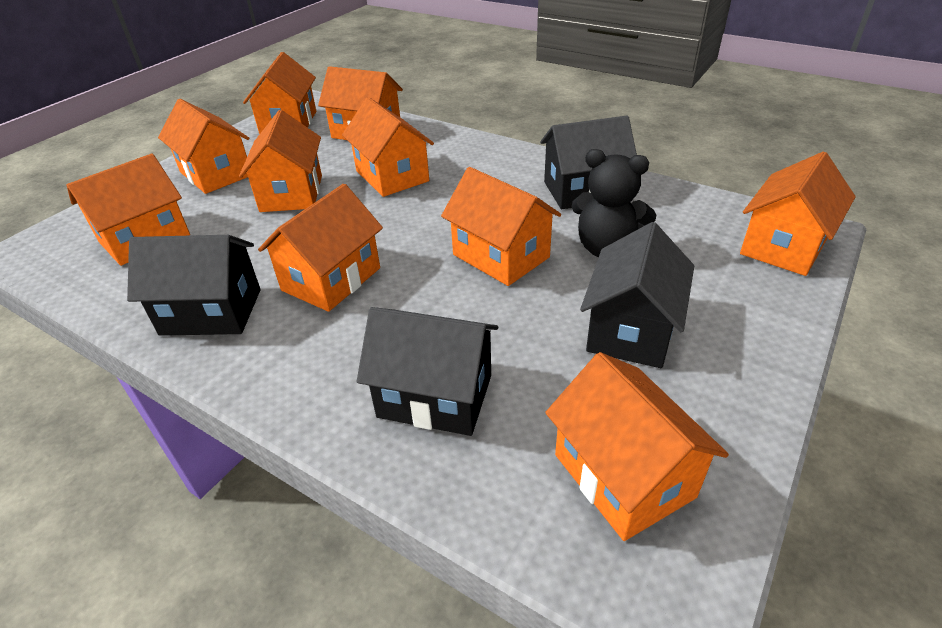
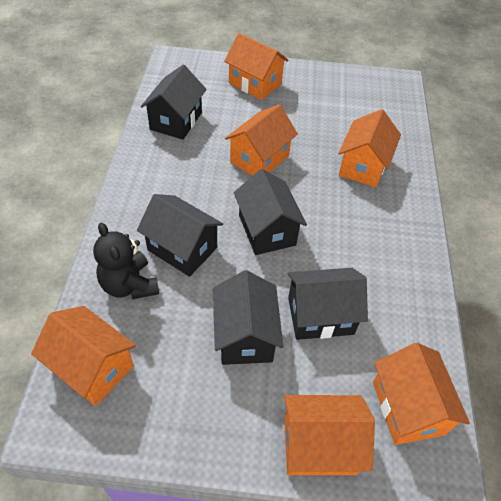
black house: [127,235,260,336] [357,307,498,436] [540,116,637,209] [580,222,694,368] = 4 -> [137,194,223,277] [141,65,207,140] [213,270,283,365] [234,169,307,255] [287,268,368,340] = 5
orange house: [66,153,190,266] [158,99,249,194] [239,110,322,212] [243,52,316,134] [258,184,383,312] [318,66,403,140] [342,97,434,197] [441,167,561,286] [545,352,729,541] [740,151,856,276] = 10 -> [31,306,136,406] [224,33,289,100] [225,104,298,176] [284,395,375,475] [338,109,401,187] [373,343,470,445] = 6

